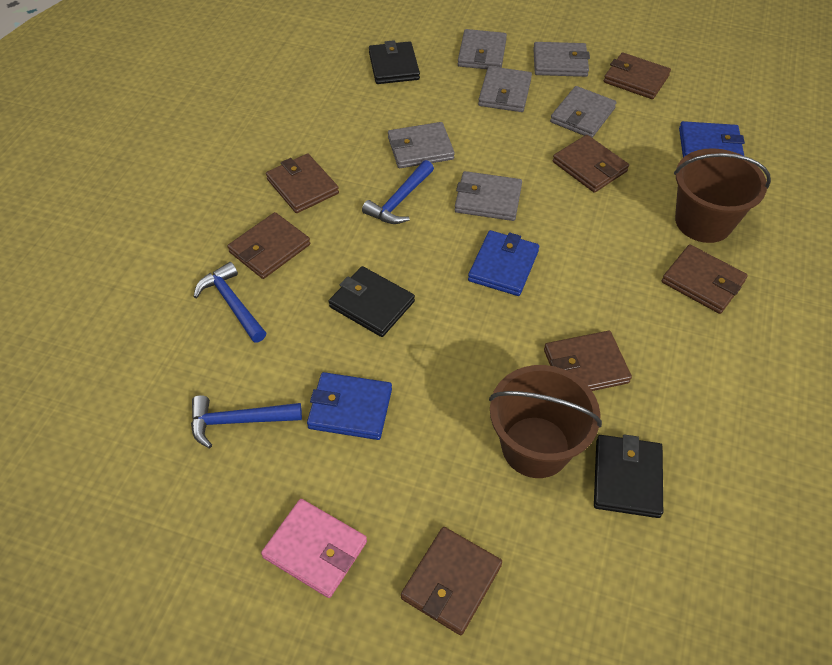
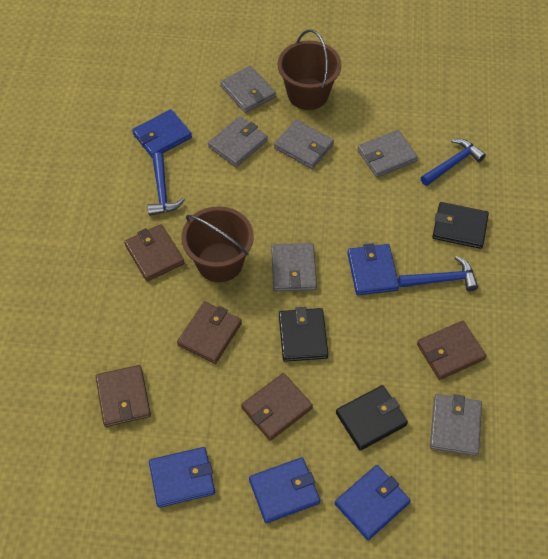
blue wallet: [307,372,392,440] [468,230,539,296] [679,121,745,158] = 3 -> [132,109,192,157] [149,447,215,508] [249,457,320,523] [335,465,411,540] [347,243,399,295] = 5
brown wallet: [227,212,310,279] [266,154,339,213] [401,527,502,635] [544,331,632,391] [553,135,629,193] [604,52,671,99] [662,245,748,314] = 7 -> [95,365,151,427] [124,224,184,282] [177,301,242,364] [241,373,313,441] [417,321,486,380] = 5
pink wallet: [261,499,367,598] = 1 -> none = 0

